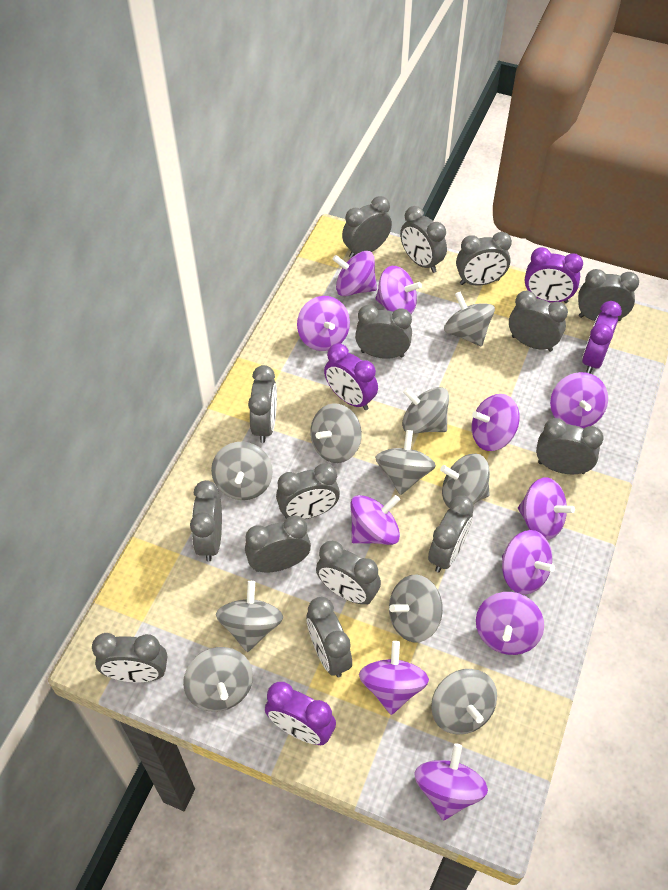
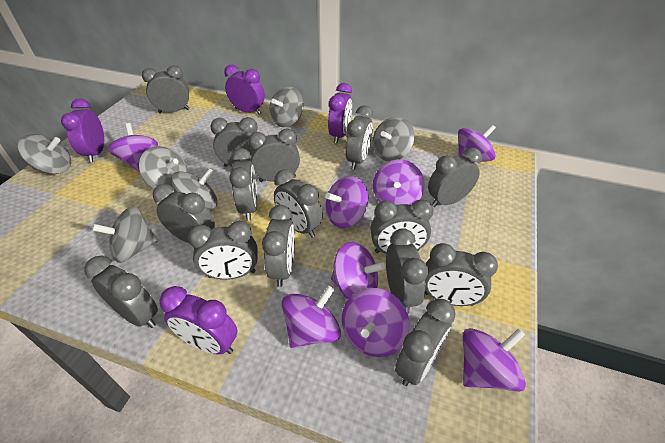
grey spinning top: [183,647,253,712] [211,442,273,500] [216,581,283,652] [310,403,362,463] [375,430,436,495] [389,575,443,642] [402,387,449,434] [431,669,497,734] [440,454,490,508] [444,292,495,346] = 10 -> [18,134,71,174] [92,206,158,263] [139,146,188,192] [171,169,218,210] [270,87,304,127] [373,117,414,161] = 6
purple spinning top: [297,296,350,351] [332,251,377,296] [351,495,400,545] [359,641,429,715] [375,266,422,314] [414,743,488,820] [472,394,520,451] [476,592,544,655] [502,530,555,595] [518,477,575,540] [550,372,608,428] = 11 -> [108,123,158,172] [282,286,341,348] [325,176,368,228] [331,242,385,299] [342,288,410,357] [373,159,425,205] [458,125,496,162] [463,328,526,392] = 8

